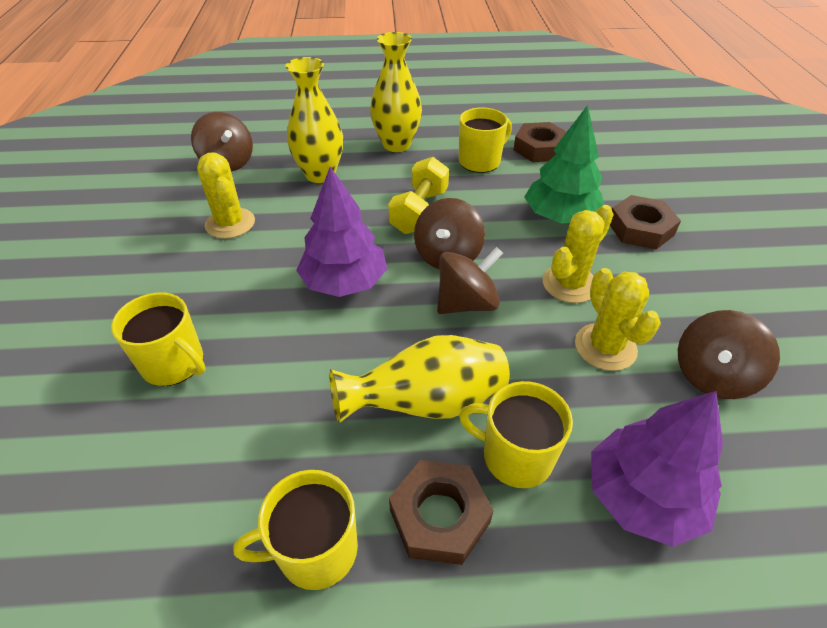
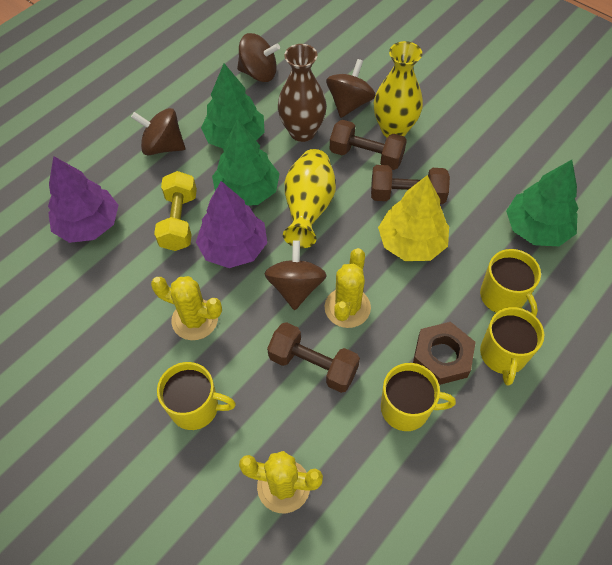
brown dumbbell: none = 0 -> [267,322,360,393] [330,120,407,170] [371,165,450,204] = 3
brown nut: [389,460,494,565] [513,122,567,162] [610,195,681,249] = 3 -> [413,322,476,385] = 1
brown vase: none = 0 -> [278,44,327,142] = 1
green tree: [524,105,604,223] = 1 -> [201,63,265,149] [212,119,280,206] [506,160,579,246] = 3
yellow tree: none = 0 -> [378,175,449,261] = 1
yellow vase: [285,57,343,183] [330,335,510,423] [370,32,422,152] = 3 -> [283,149,336,248] [374,41,423,138] = 2

